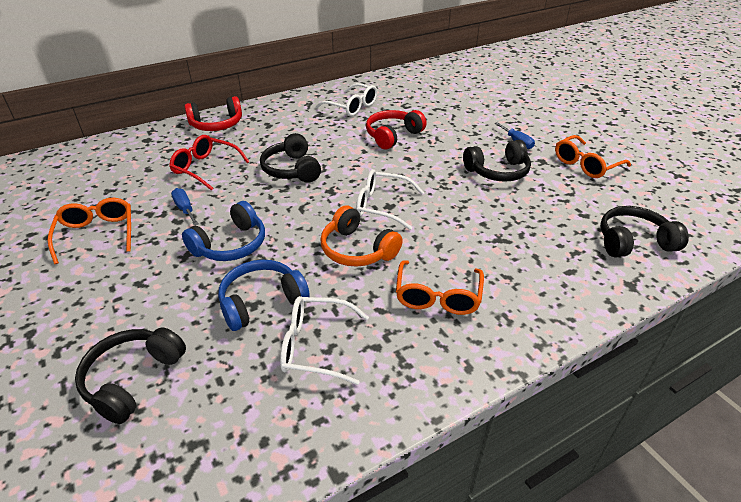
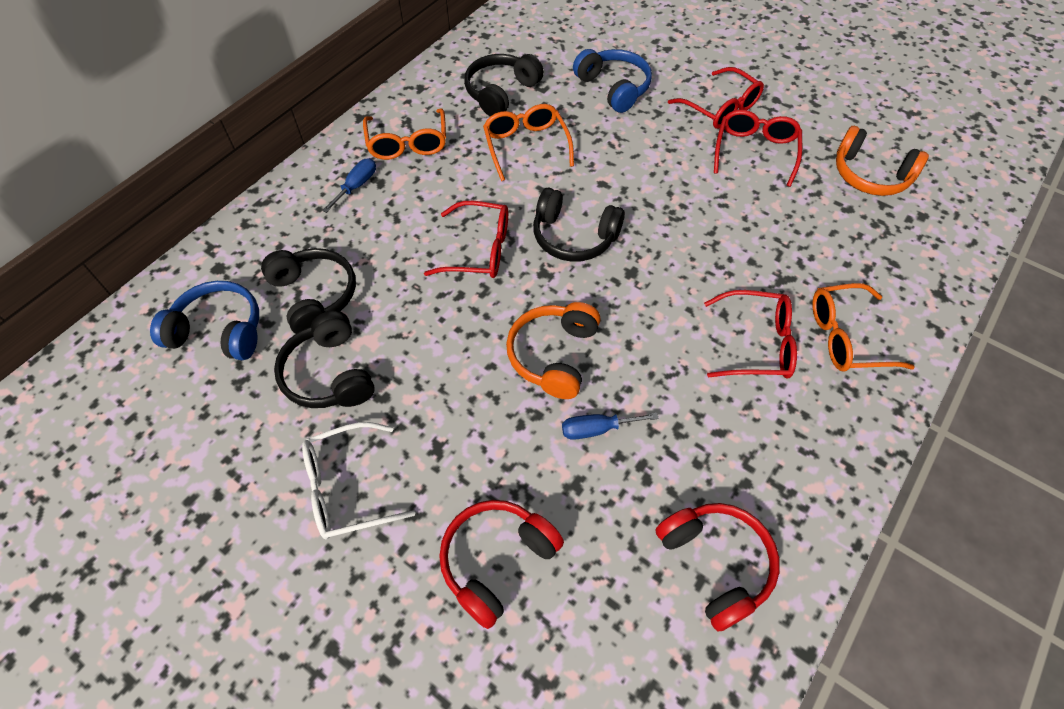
orange headphones: [320,205,403,266] = 1 -> [506,302,601,399] [836,126,929,196] = 2
red glasses: [169,135,250,191] = 1 -> [424,201,508,278] [668,67,764,129] [704,290,797,378] [714,110,802,187] = 4
white glasses: [280,296,369,385] [316,83,378,116] [356,169,424,230] = 3 -> [302,422,415,539] = 1

